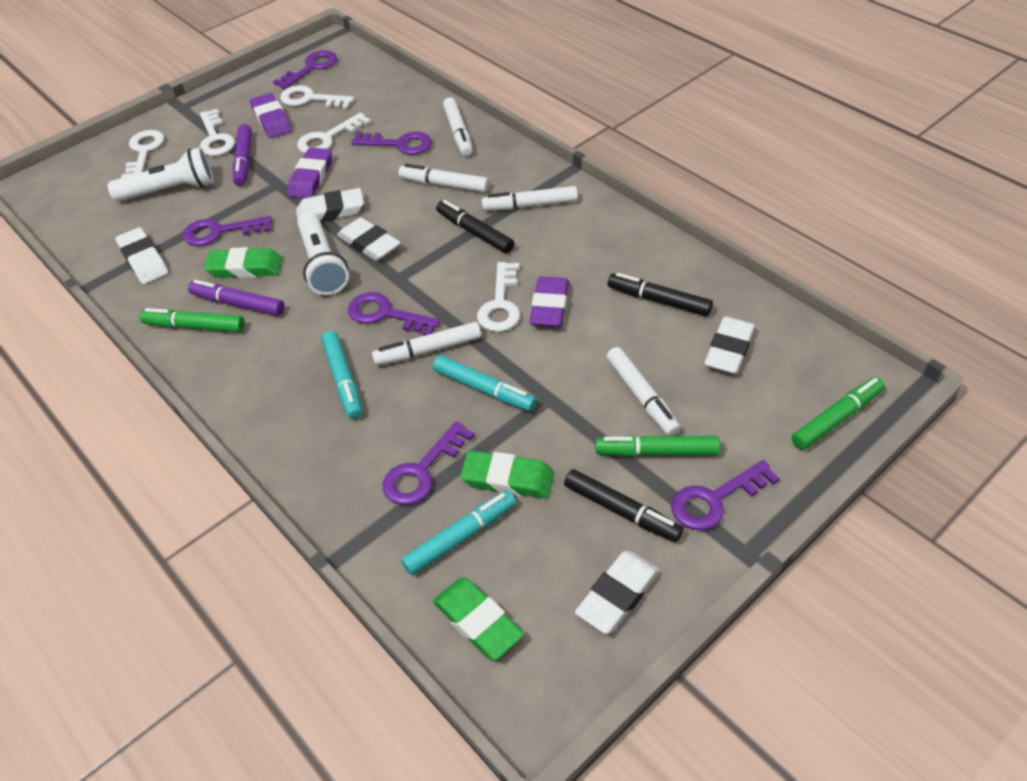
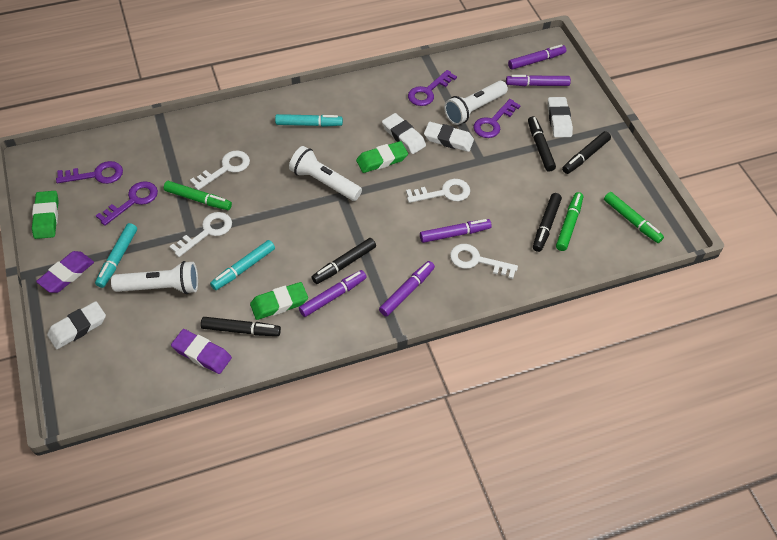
black marker: [436,200,514,253] [564,469,684,542] [608,273,713,316] = 3 -> [201,317,281,336] [312,238,376,284] [528,116,556,172] [533,193,562,252] [562,131,611,174] = 5
purple eraser: [250,93,292,138] [288,147,332,198] [530,276,569,327] = 3 -> [36,251,94,293] [171,329,232,374] = 2
purple key: [183,216,272,246] [273,50,337,89] [348,292,440,336] [351,132,432,155] [383,421,475,505] [671,460,780,531] = 6 -> [56,161,123,184] [96,181,158,226] [408,70,457,106] [473,99,521,138] = 4
purple marker: [188,280,285,316] [233,124,252,186] = 2 -> [299,270,366,317] [379,261,435,317] [420,219,492,243] [506,75,571,86] [508,44,566,70] = 5
white eraser: [115,227,168,284] [296,188,364,222] [337,217,401,261] [575,551,660,634] [704,317,755,374] = 5 -> [47,301,106,350] [382,113,426,154] [424,122,474,152] [547,97,573,137] = 4
white flashlight: [107,147,214,202] [297,212,349,295] = 2 -> [111,261,198,294] [289,146,362,201] [444,81,508,125] = 3
white key: [121,130,164,178] [200,109,235,156] [280,85,354,109] [297,113,371,153] [477,262,520,332] = 5 -> [169,212,232,257] [190,151,250,190] [406,179,470,203] [450,244,518,279] = 4
white marker: [372,322,481,366] [399,164,489,192] [443,98,473,156] [481,186,578,211] [607,347,680,436] = 5 -> none = 0

